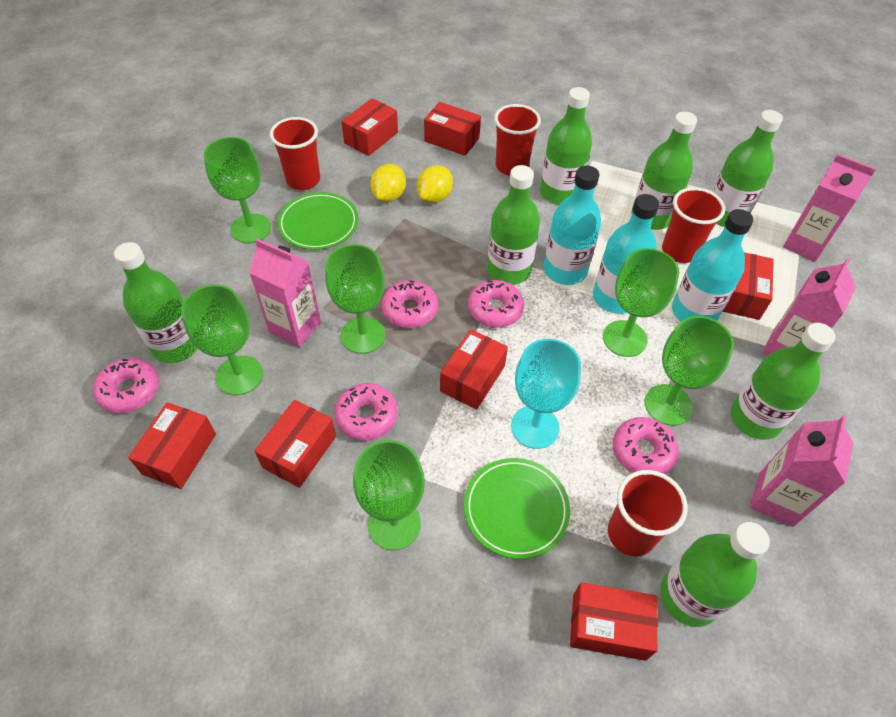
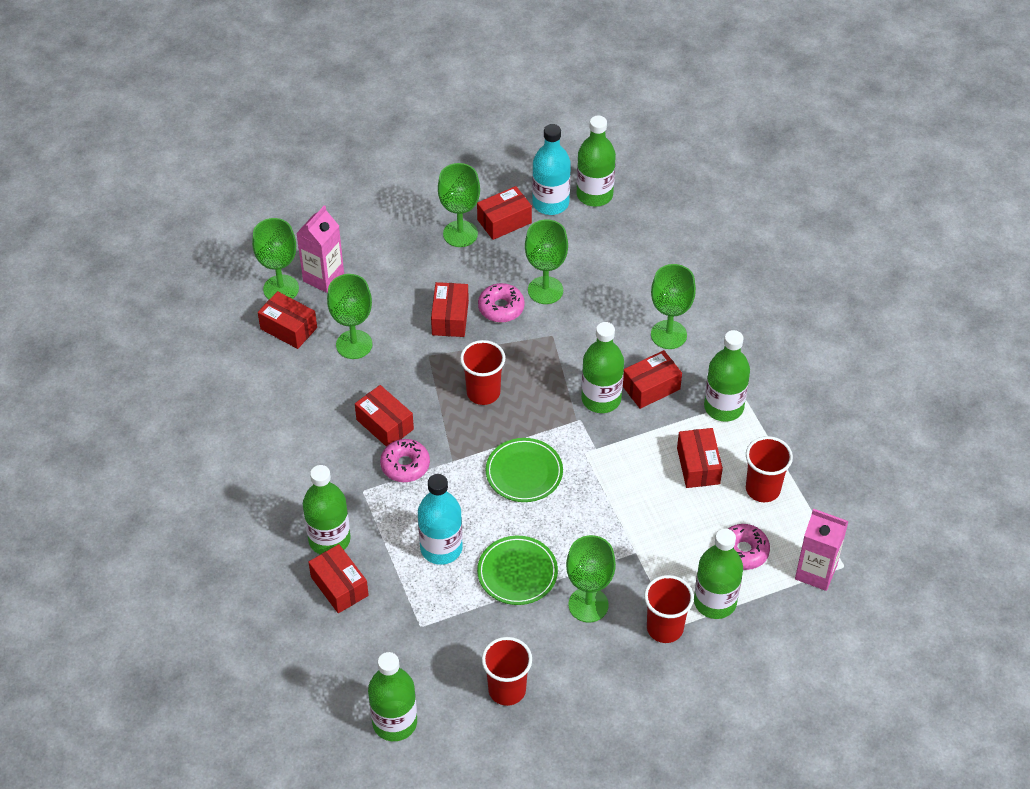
green bottle: [114,242,198,363] [487,165,540,285] [540,87,592,205] [631,112,697,230] [660,522,770,627] [712,110,783,227] [731,323,835,440] = 7 -> [303,465,351,555] [368,652,417,741] [577,116,616,207] [581,322,624,413] [694,529,743,619] [704,330,750,422] = 6
pink carton: [249,239,321,347] [750,416,854,527] [762,258,856,356] [783,154,876,262] = 4 -> [296,205,344,293] [795,509,849,591] = 2
pink donut: [93,358,159,413] [334,383,398,441] [382,280,438,328] [468,280,524,328] [613,417,679,474] = 5 -> [380,439,430,482] [478,283,525,322] [728,524,770,570] = 3
turquoise bottle: [544,165,601,285] [593,194,659,314] [672,209,754,321] = 3 -> [418,474,462,565] [532,124,571,215] = 2
turquoise goblet: [511,339,581,449] = 1 -> none = 0
yellow lemon: [370,164,406,202] [417,165,453,203] = 2 -> none = 0

